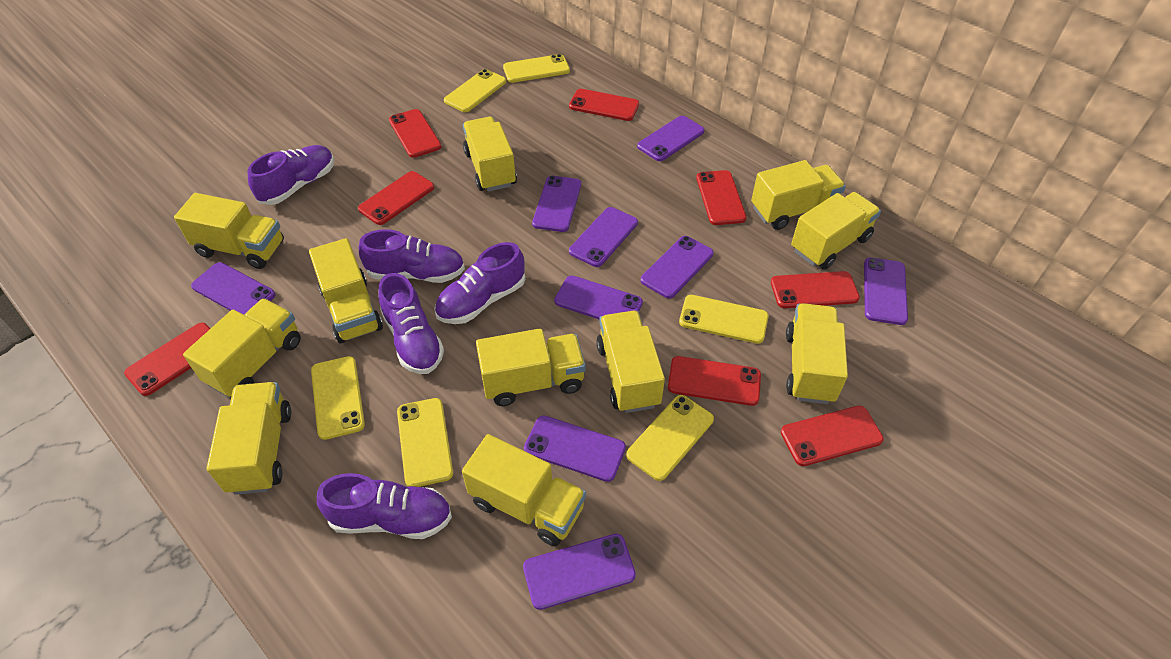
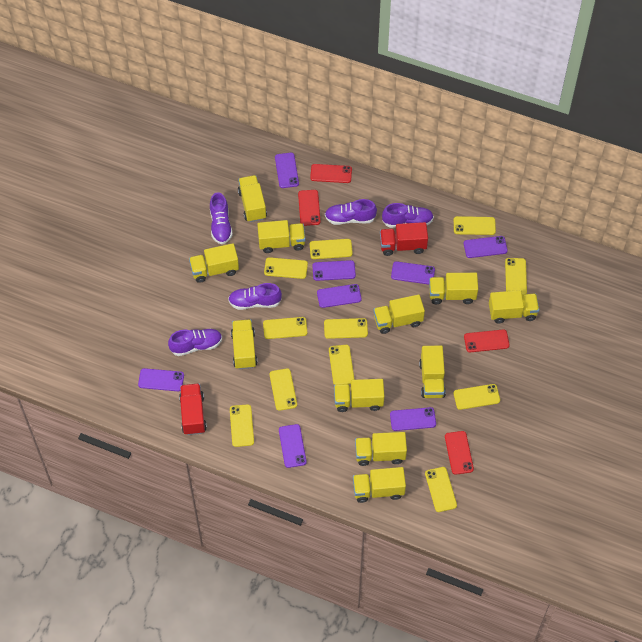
purple phone: [191,262,276,315] [523,534,636,610] [524,415,626,482] [532,176,581,232] [554,276,643,320] [569,207,638,267] [637,116,705,161] [641,236,714,298] [864,257,908,325] = 9 -> [138,368,184,391] [275,153,299,188] [279,424,307,468] [312,260,356,281] [317,284,362,308] [390,407,436,431] [391,261,435,285] [464,236,508,258] = 8
red phone: [124,323,211,396] [358,171,434,225] [389,109,441,158] [569,89,639,121] [668,356,761,406] [696,170,747,225] [771,271,860,308] [781,406,884,466] = 8 -> [298,190,321,226] [310,164,352,183] [445,431,474,475] [464,329,510,352] = 4
red truck: none = 0 -> [179,383,207,435] [380,222,428,256] = 2
yellow phone: [311,356,365,440] [397,398,453,487] [444,69,506,112] [503,54,570,83] [626,395,714,481] [679,295,769,344] = 6 -> [230,404,254,447] [263,317,307,339] [264,257,308,279] [269,369,297,411] [310,239,353,259] [324,318,368,339] [329,345,354,385] [425,467,457,512] [454,216,496,235] [454,384,500,410] [505,258,527,295] = 11

